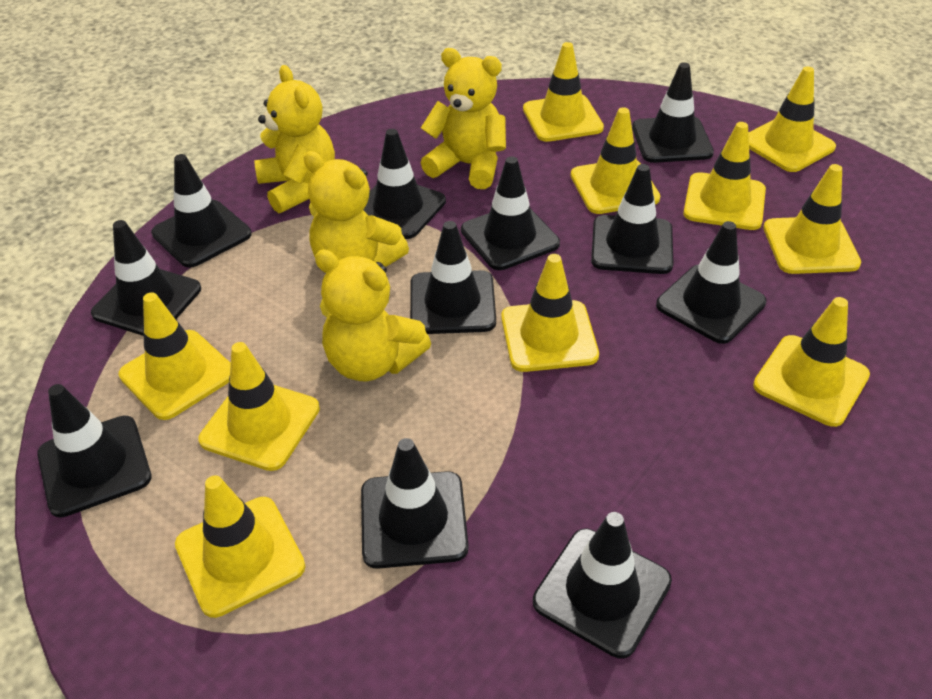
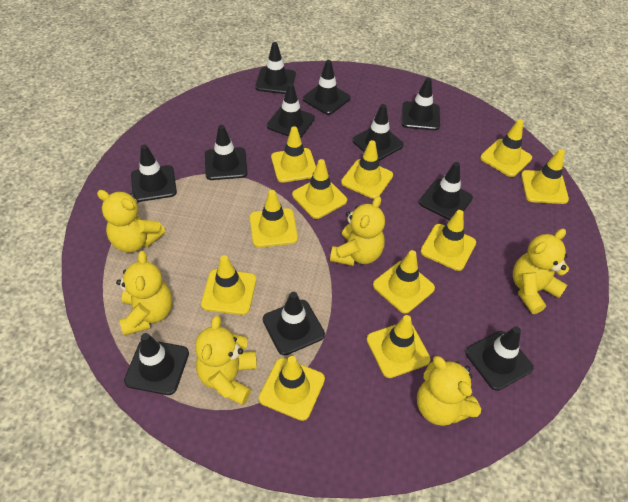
yellow teddy bear: [254,65,335,213] [303,151,409,267] [315,249,431,381] [421,48,506,189] = 4 -> [97,190,166,252] [116,251,172,336] [195,315,257,405] [330,196,385,266] [417,356,481,426] [513,229,569,314] = 6
yellow traffic cone: [119,292,231,420] [175,476,305,618] [198,342,320,471] [501,254,599,372] [523,42,604,142] [571,107,660,214] [683,122,766,230] [748,66,836,172] [753,297,870,427] [763,164,861,274] = 10 -> [201,255,256,315] [250,190,298,248] [259,356,325,421] [271,126,316,183] [292,159,347,219] [341,140,393,199] [367,315,431,378] [373,250,435,313] [420,210,476,271] [480,120,532,177] [521,149,569,204] = 11

